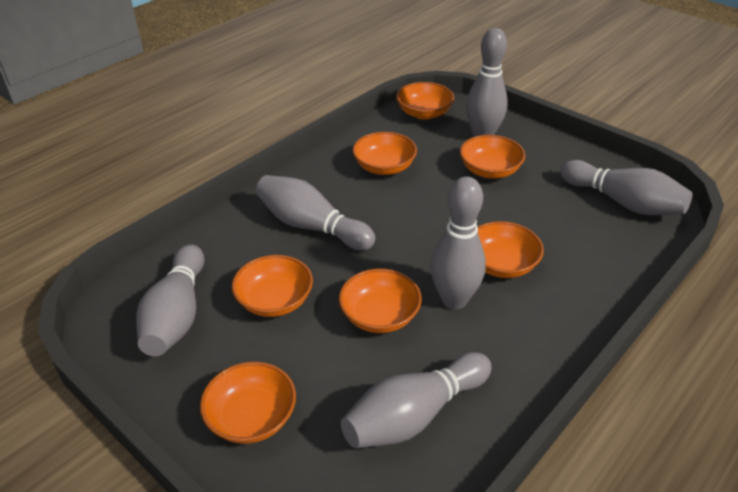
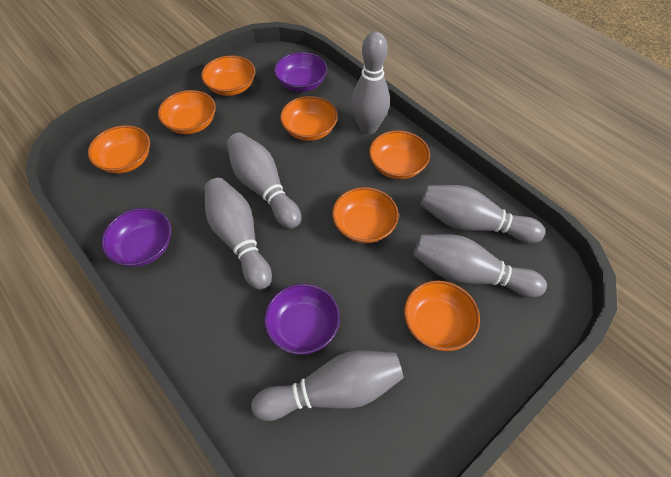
purple bowl: none = 0 -> [101,208,172,267] [264,283,340,355] [274,52,327,92] = 3

